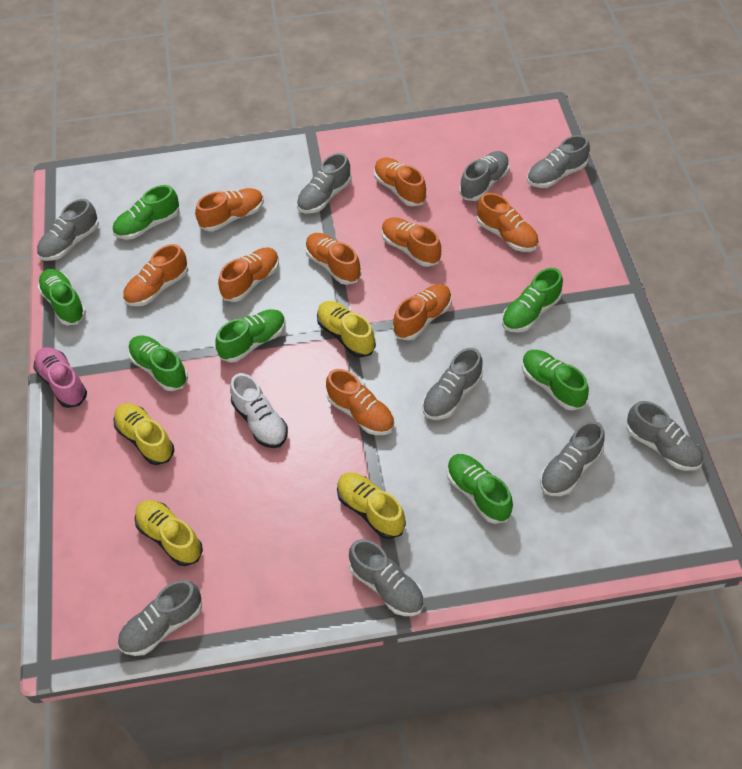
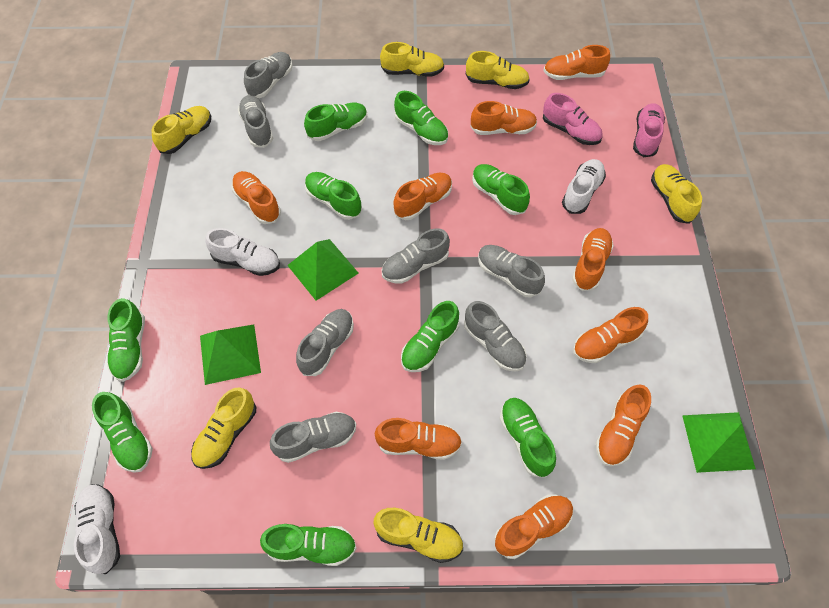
green pyramid: none = 0 -> [200,325,261,385] [287,239,359,301] [682,412,756,473] = 3
green shoe: [37,269,86,325] [113,185,179,239] [128,335,188,391] [215,309,286,363] [447,454,513,524] [502,268,563,332] [522,350,589,411] = 7 -> [92,392,153,473] [107,298,145,382] [260,524,357,566] [304,103,367,141] [305,172,362,220] [394,91,448,145] [401,301,459,372] [472,164,530,215] [500,398,556,478] = 9
grey shoe: [37,199,99,261] [118,580,202,656] [297,153,352,213] [349,539,424,616] [422,348,483,420] [459,151,510,201] [527,135,590,188] [540,421,605,496] [626,401,703,471] = 9 -> [238,95,273,148] [244,52,292,98] [270,412,356,463] [296,309,354,376] [382,229,450,284] [464,301,527,372] [478,245,545,298] = 7
pink shoe: [33,347,87,408] = 1 -> [543,93,603,145] [633,103,665,157] = 2
white shoe: [230,373,288,448] = 1 -> [74,484,120,574] [205,228,280,276] [562,159,606,214] = 3
yellow shoe: [114,403,174,465] [135,500,203,566] [317,301,376,357] [337,472,406,539] = 4 -> [152,106,211,154] [191,388,256,469] [373,508,463,563] [380,42,444,77] [466,51,530,89] [651,164,702,224] = 6

